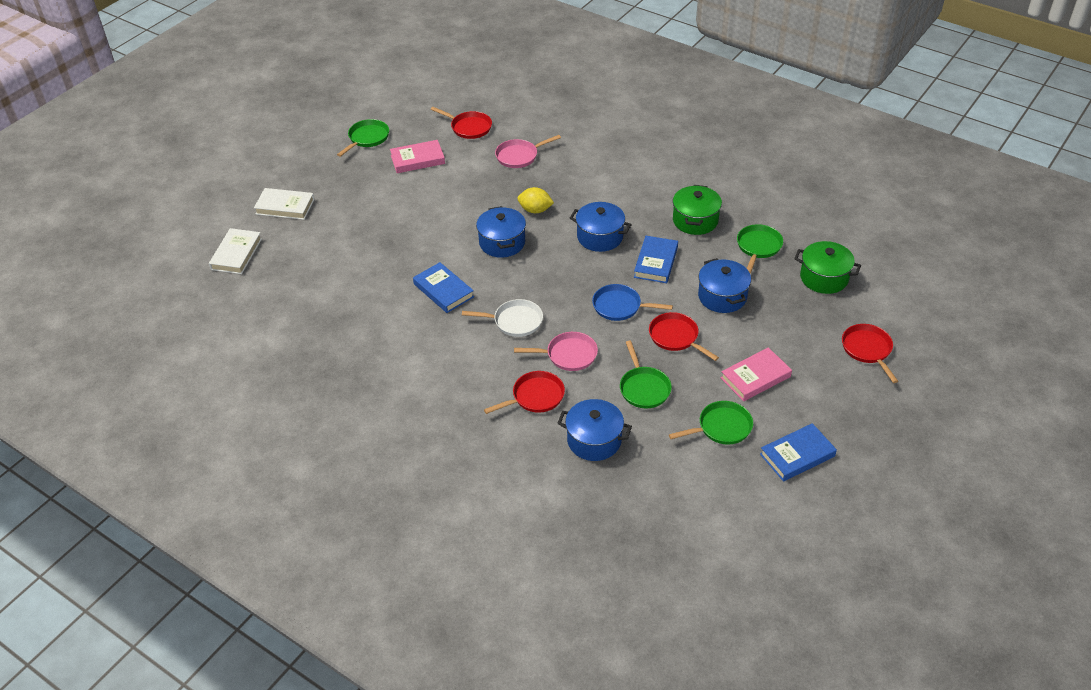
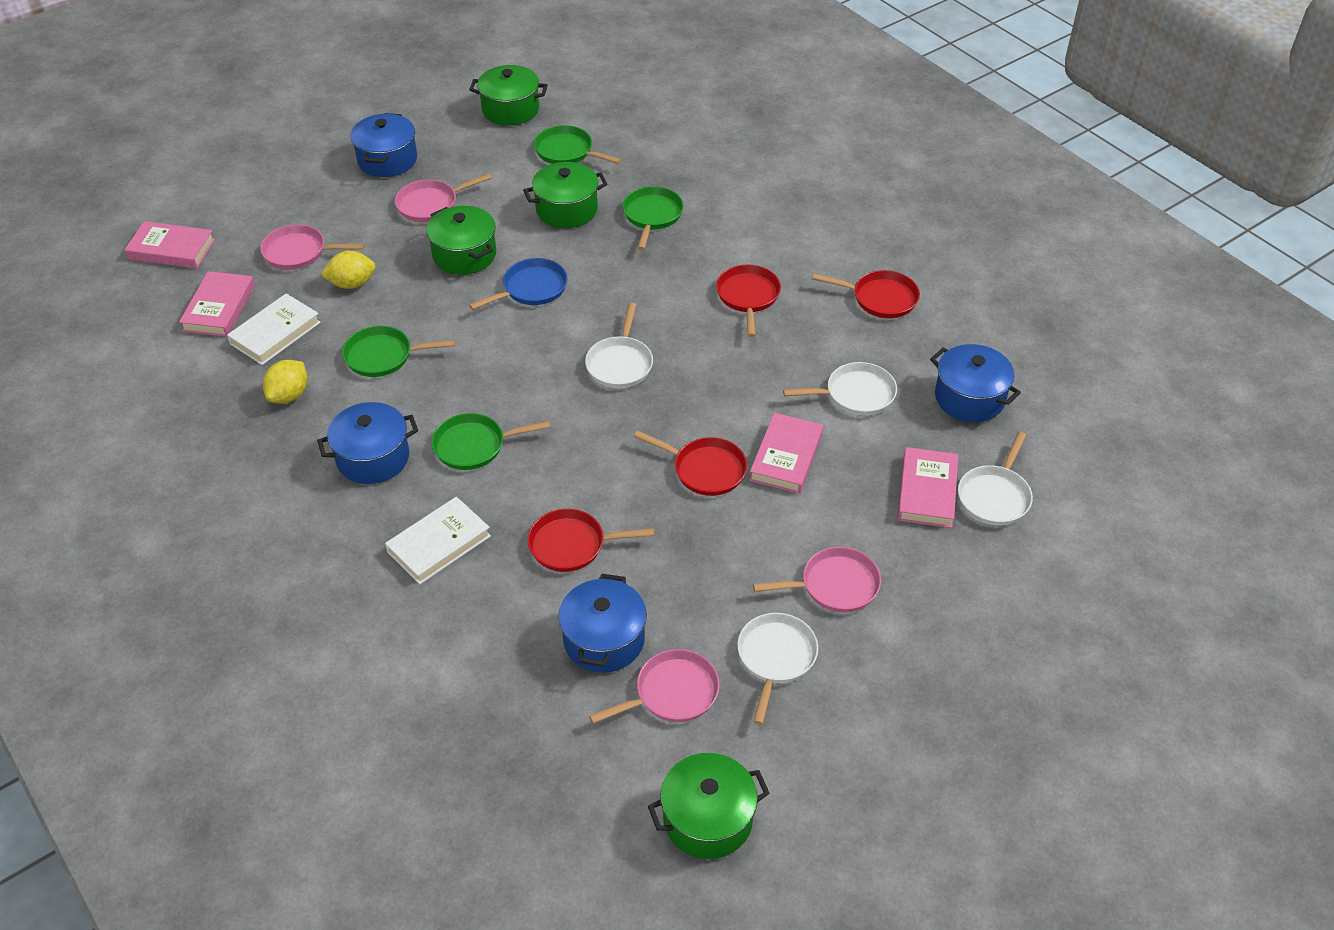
blue book: [413,262,474,313] [634,236,678,283] [760,423,837,482] = 3 -> none = 0
green pot: [673,185,722,235] [794,241,861,294] = 2 -> [426,206,496,275] [469,65,548,125] [523,162,608,228] [648,753,770,859] = 4
pink book: [390,140,445,173] [721,347,792,401] = 2 -> [125,221,215,268] [179,271,255,337] [749,413,824,494] [898,447,958,528] = 4
pink pan: [495,135,561,168] [514,332,598,371] = 2 -> [260,225,365,270] [395,173,492,222] [589,649,720,724] [753,547,881,612] = 4
white pan: [462,299,543,337] = 1 -> [585,303,653,388] [737,613,818,725] [783,362,897,416] [958,432,1033,526] = 4
yellow lemon: [517,187,554,213] = 1 -> [263,360,307,403] [321,251,376,289] = 2

